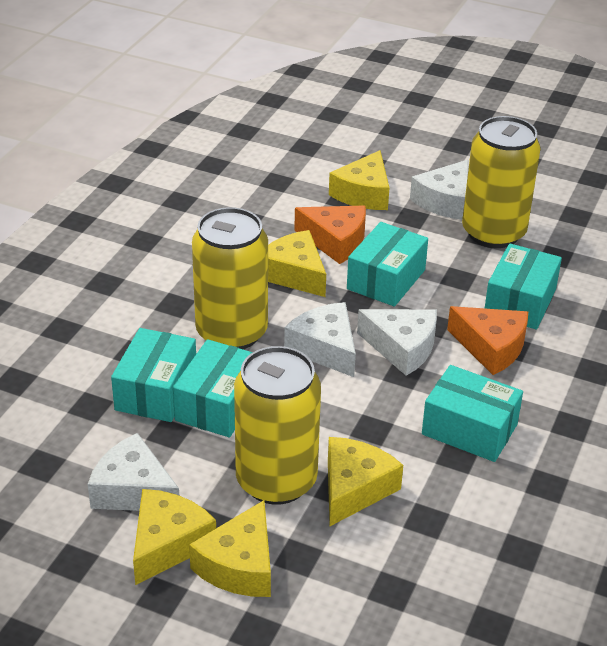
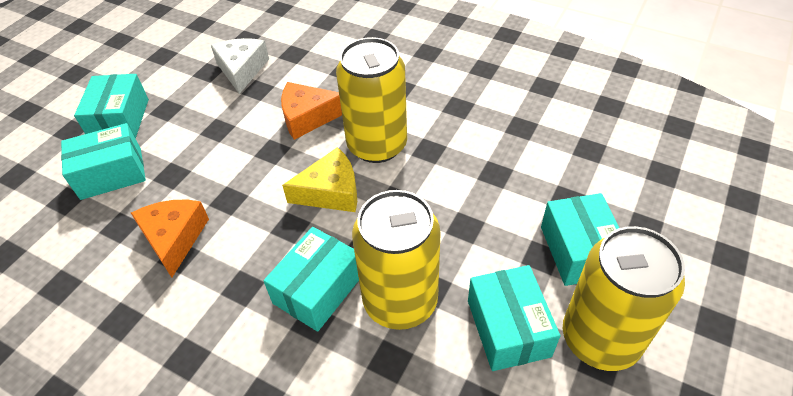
white cheese: [88,433,179,511] [284,302,356,377] [357,309,437,376] [410,160,468,220] = 4 -> [211,38,269,94] = 1
yellow cheese: [133,489,216,585] [189,500,271,597] [268,230,326,297] [328,437,403,526] [329,150,389,210] = 5 -> [282,147,357,212] = 1

